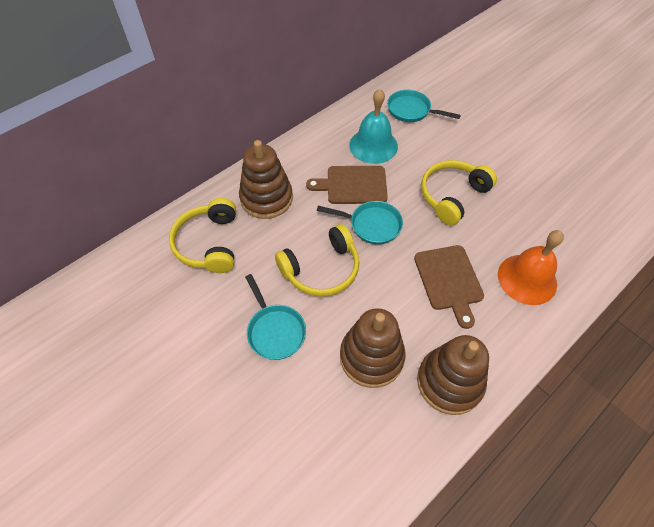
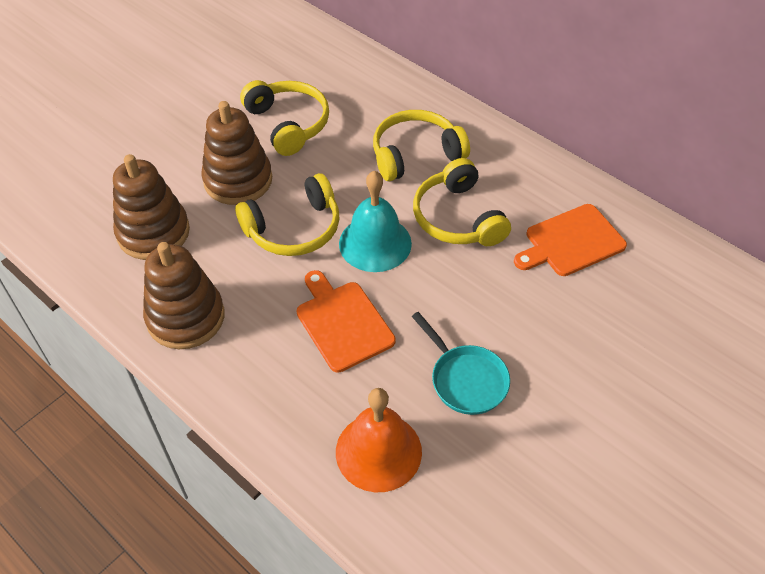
brown cutting board: [306,166,388,204] [414,245,484,329] = 2 -> none = 0
orange cutting board: none = 0 -> [296,270,396,372] [514,204,627,276] = 2
turquoise pan: [245,274,306,360] [317,201,403,245] [387,90,461,122] = 3 -> [412,312,510,415] = 1
yellow headphones: [169,198,236,273] [275,224,360,297] [421,160,497,225] = 3 -> [235,173,340,256] [240,80,329,156] [373,110,470,182] [413,158,511,246] = 4

